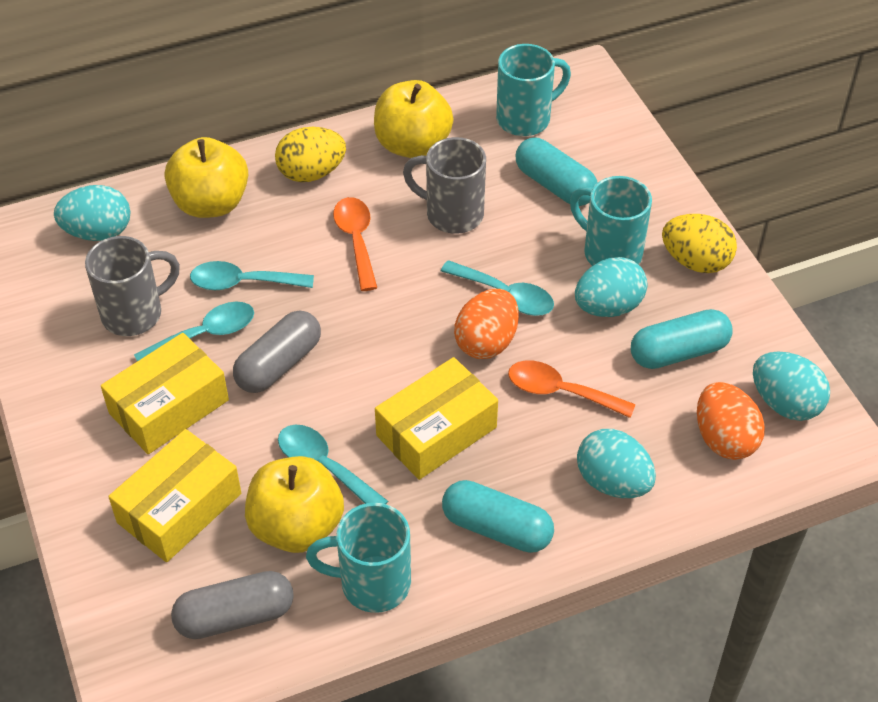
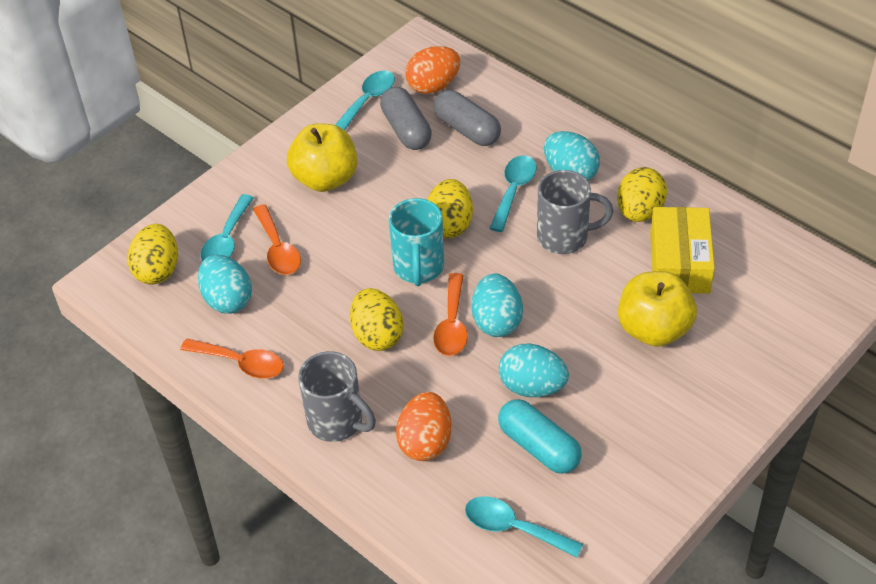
orange spoon: [333,197,377,291] [508,360,636,418] = 2 -> [180,339,284,379] [253,204,301,275] [433,273,468,356] = 3
turquoise capsule: [442,480,554,553] [516,137,598,206] [631,309,733,369] = 3 -> [498,399,582,474] = 1
turquoise mug: [306,503,411,613] [496,44,571,136] [570,176,652,266] = 3 -> [389,198,444,286] = 1
yellow apple: [165,137,248,218] [245,456,344,553] [374,80,453,158] = 3 -> [287,123,357,192] [618,271,697,347] = 2
yellow box: [101,333,229,454] [108,429,241,562] [375,357,498,480] = 3 -> [650,207,715,294] = 1
yellow egg: [275,127,346,182] [662,214,737,273] = 2 -> [127,224,178,285] [350,288,403,351] [427,179,473,238] [617,167,667,222] = 4

